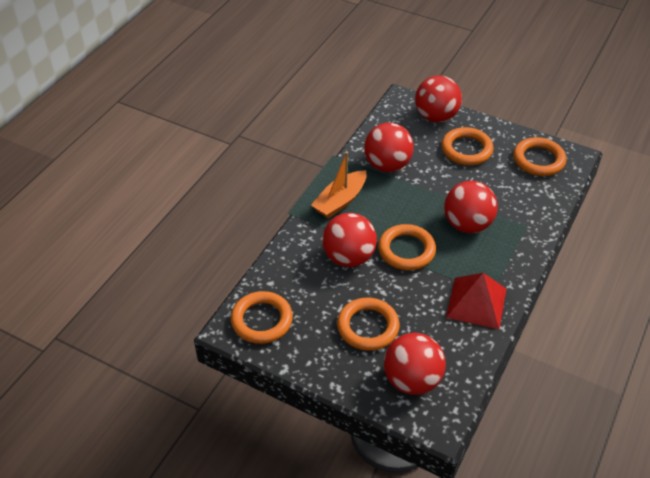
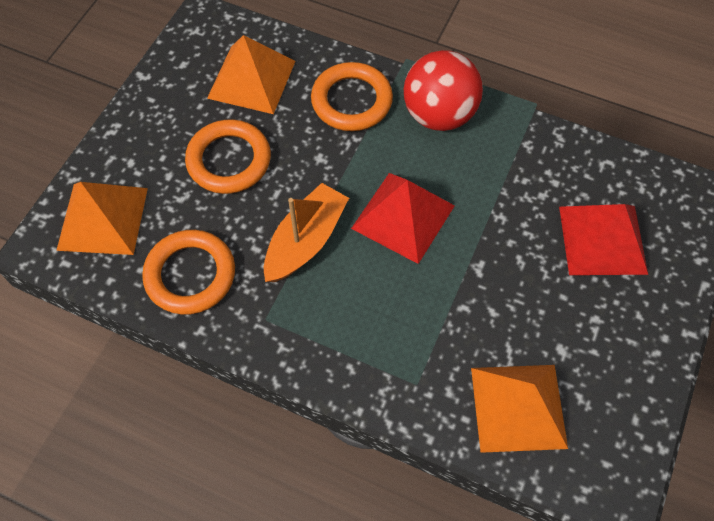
orange pyramid: none = 0 -> [56,182,148,255] [207,35,295,114] [471,365,568,453] = 3
orange ring: [231,291,293,344] [337,298,400,351] [378,224,436,270] [441,127,493,165] [513,137,566,176] = 5 -> [142,230,235,315] [185,119,271,194] [311,62,393,131] = 3
red ball: [322,213,377,267] [364,123,414,172] [384,333,446,395] [415,75,462,122] [444,181,498,233] = 5 -> [404,50,483,131] = 1
red pyramid: [446,273,506,329] = 1 -> [351,173,455,264] [559,204,648,275] = 2

